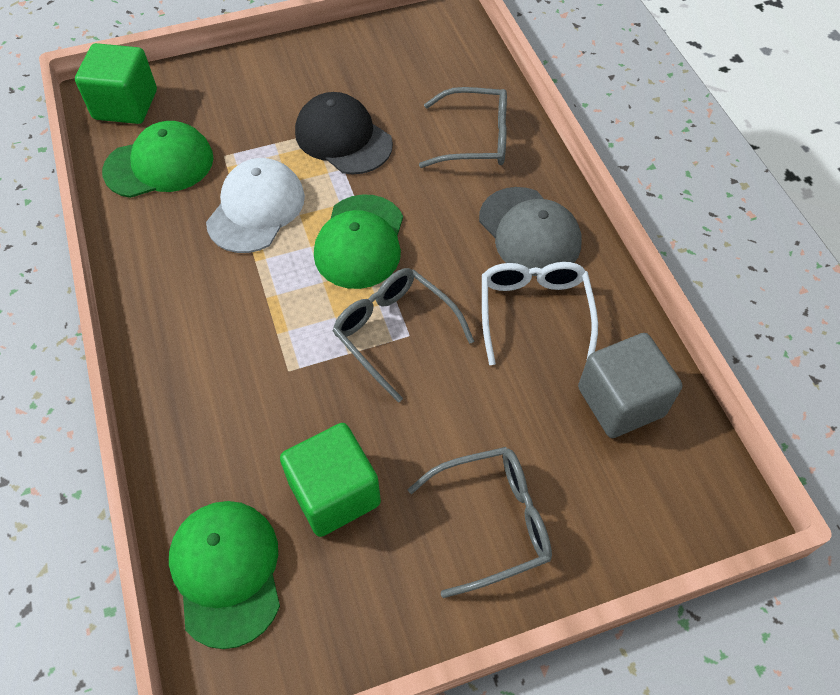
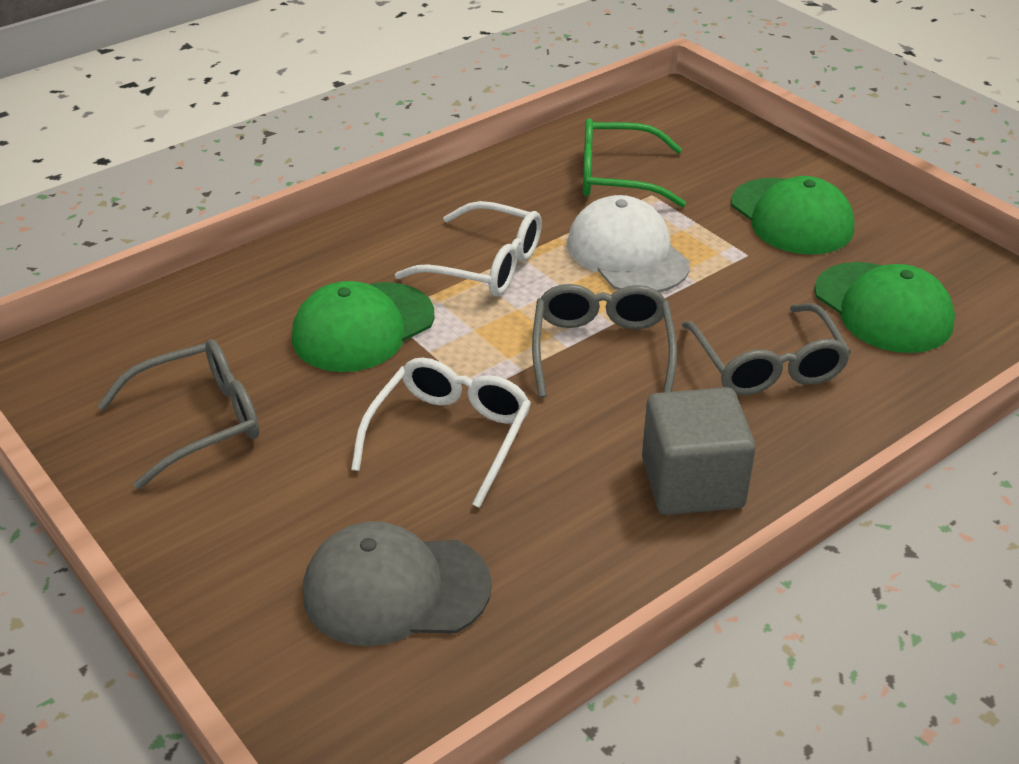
black cap: [295,92,393,174] = 1 -> none = 0
green cube: [75,43,157,124] [280,423,381,537] = 2 -> none = 0
green glasses: none = 0 -> [583,118,686,207] = 1
white glasses: [482,262,598,365] = 1 -> [351,358,531,508] [395,201,542,296] = 2

